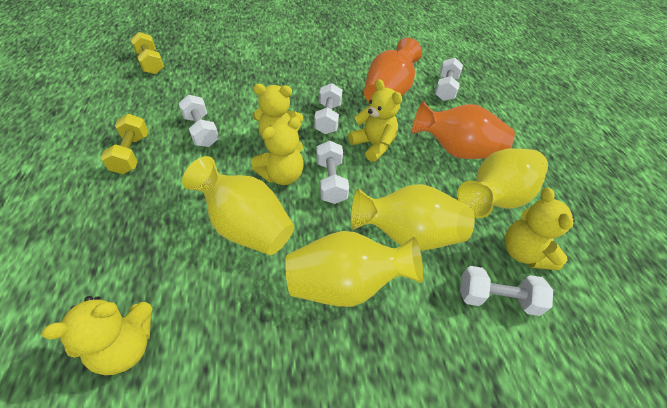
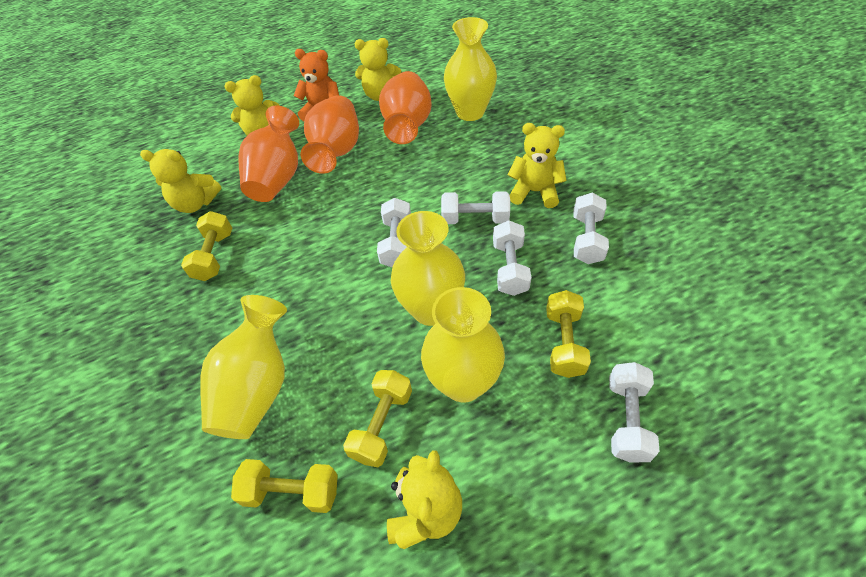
orange teddy bear: none = 0 -> [294,49,339,121] = 1
orange vase: [364,37,422,102] [412,101,515,159] = 2 -> [238,106,299,202] [301,95,359,174] [379,71,432,144] = 3
yellow dumbbell: [101,114,149,174] [130,32,164,74] = 2 -> [181,211,232,281] [231,459,338,513] [343,370,412,467] [546,290,591,378] = 4

